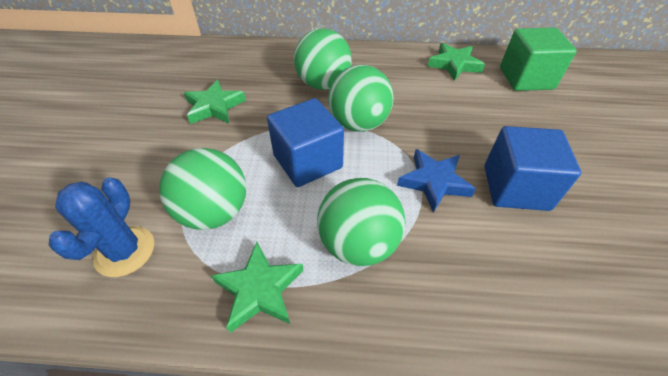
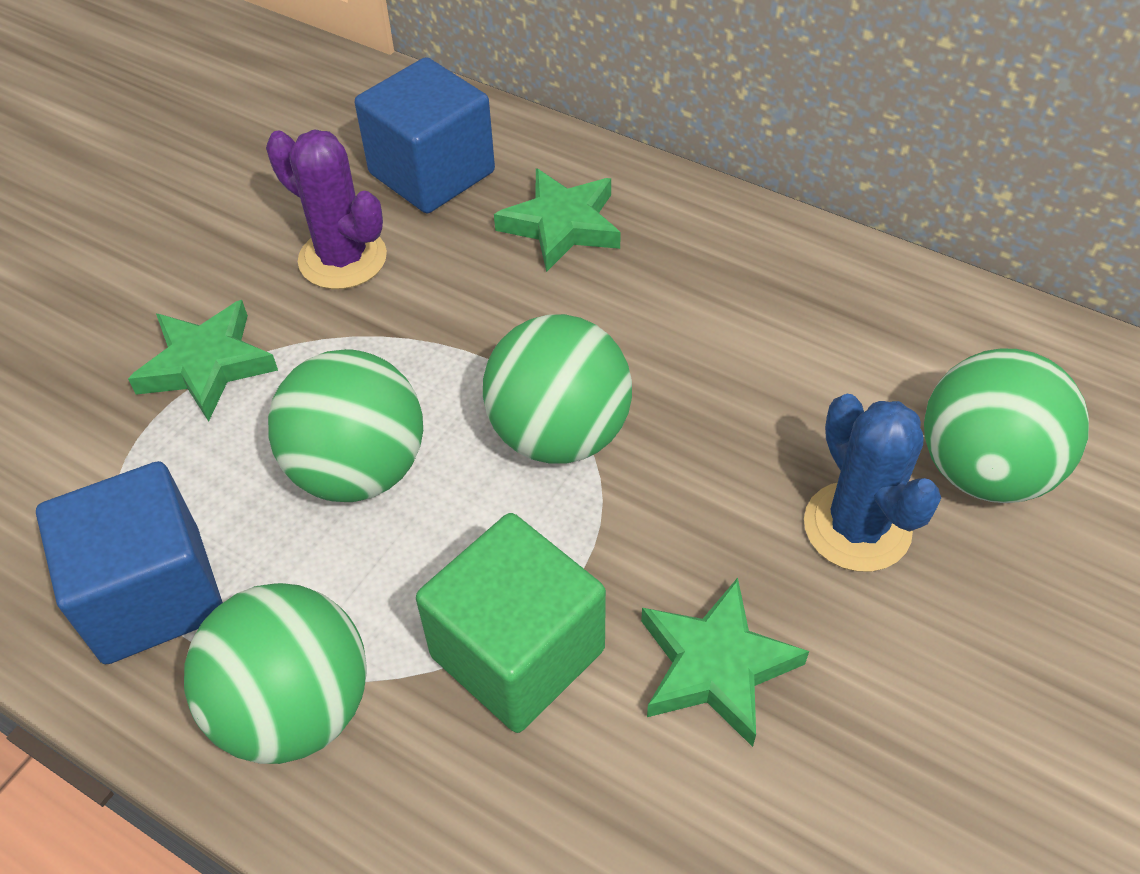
blue star: [397,149,476,213] = 1 -> none = 0
purple cactus: none = 0 -> [266,129,387,289] = 1

